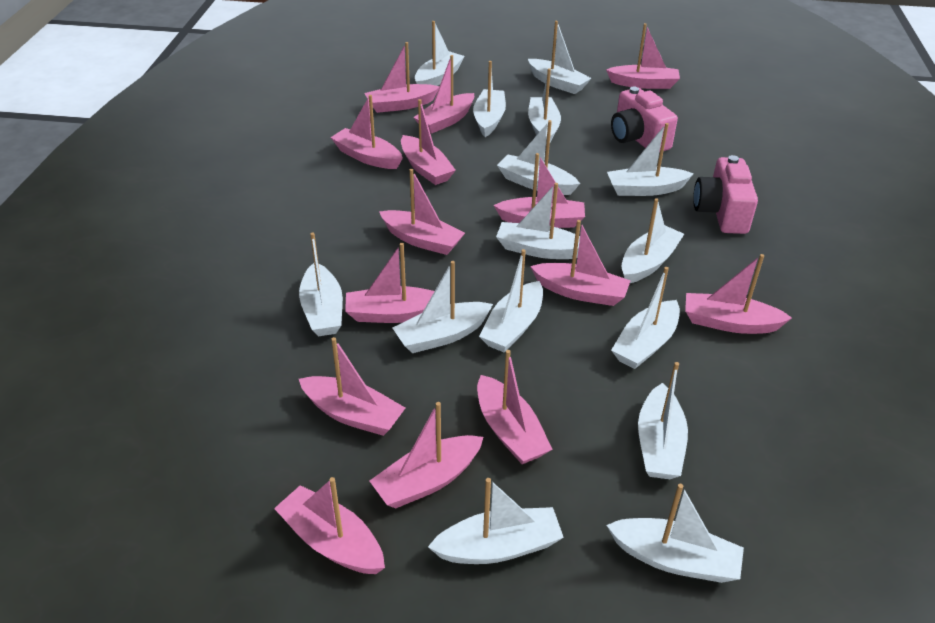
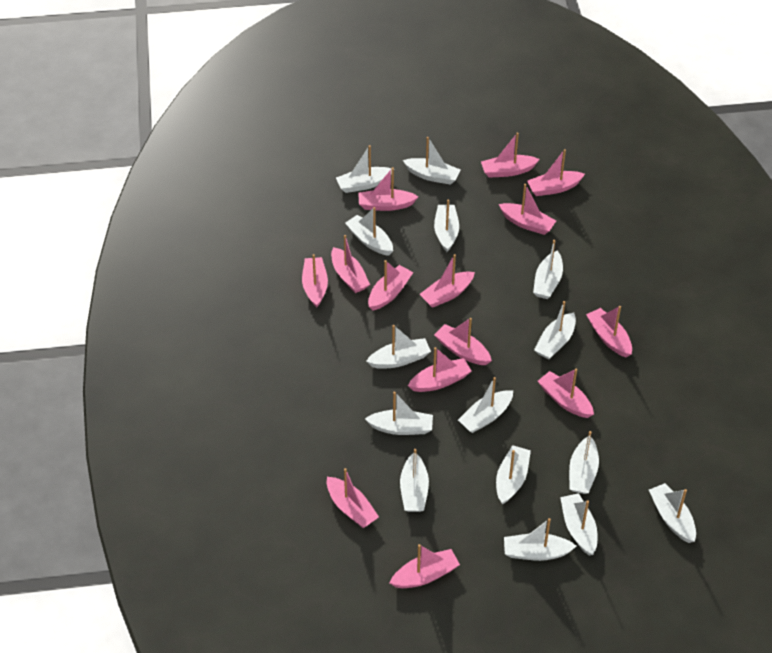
pink camera: [611,87,678,152] [693,155,758,234] = 2 -> none = 0

